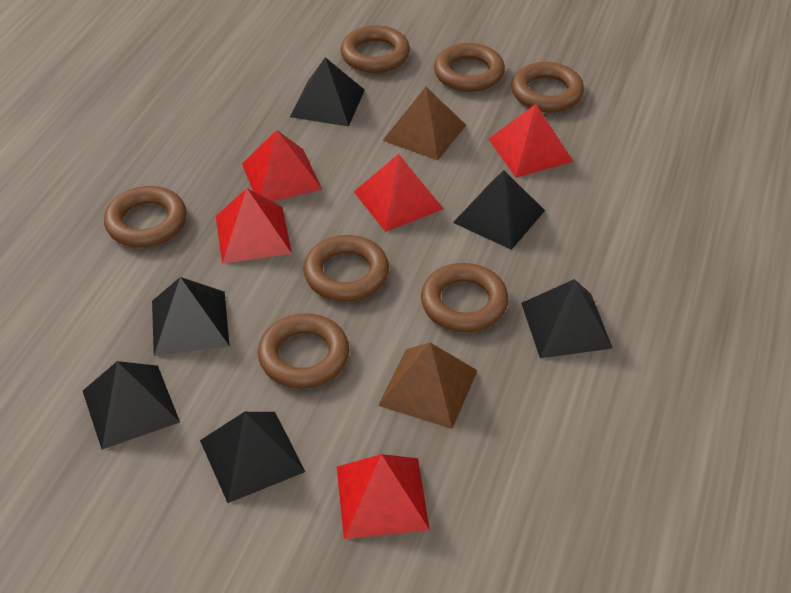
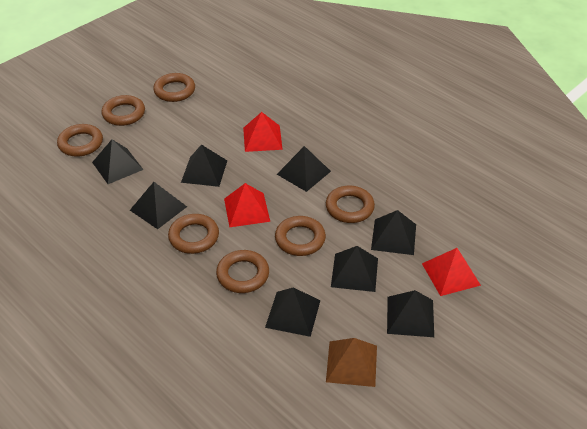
black pyramid: [83,361,180,450] [152,277,230,356] [200,412,305,503] [290,57,365,127] [453,170,545,250] [521,279,613,358] = 6 -> [92,139,143,184] [130,182,187,229] [181,145,227,187] [265,287,321,337] [277,146,331,192] [331,246,378,292] [371,210,416,255] [387,290,434,337] = 8
brown pyramid: [378,343,478,429] [382,87,466,160] = 2 -> [326,338,377,387] = 1
red pyramid: [216,188,292,264] [242,130,322,202] [337,454,430,539] [354,154,443,232] [489,104,573,178] = 5 -> [224,183,270,227] [243,112,283,152] [422,248,481,296] = 3

